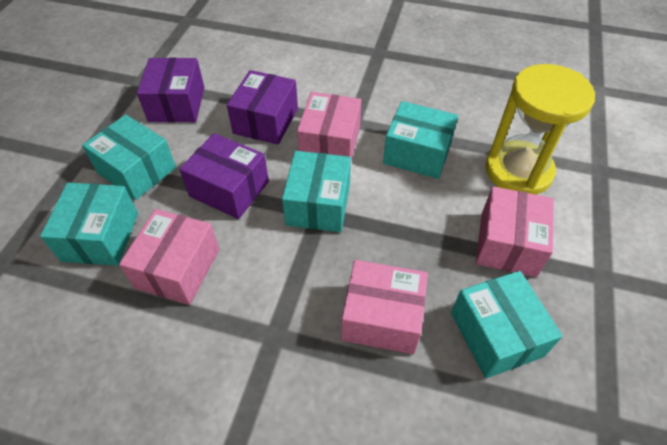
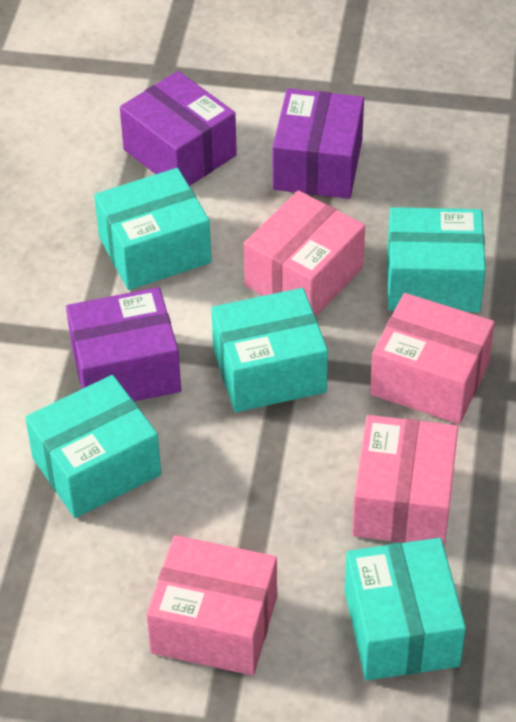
yellow hourglass: [485,64,595,195] = 1 -> none = 0

